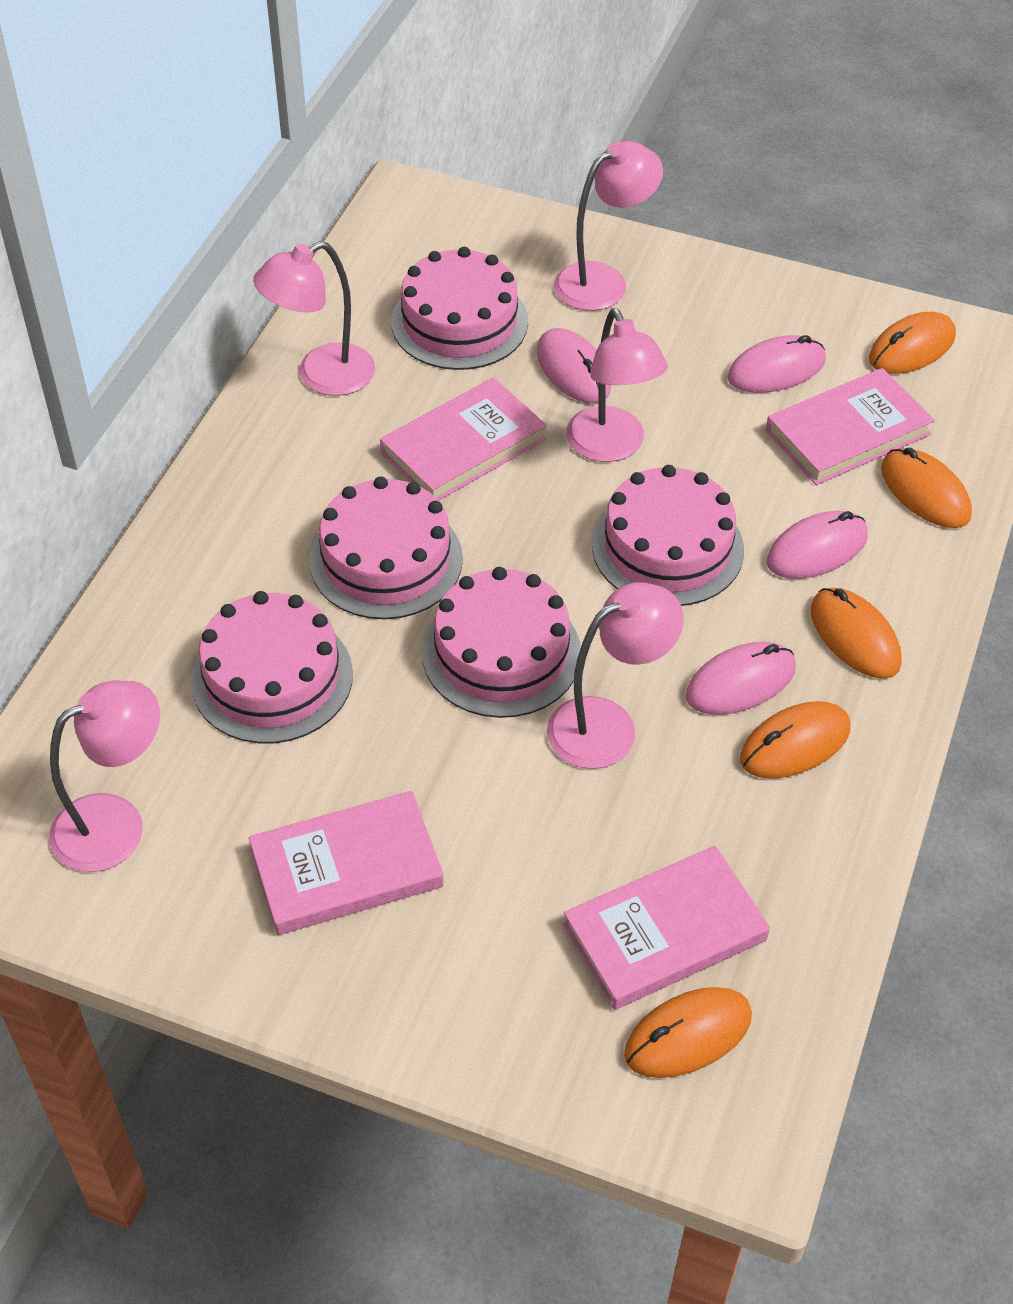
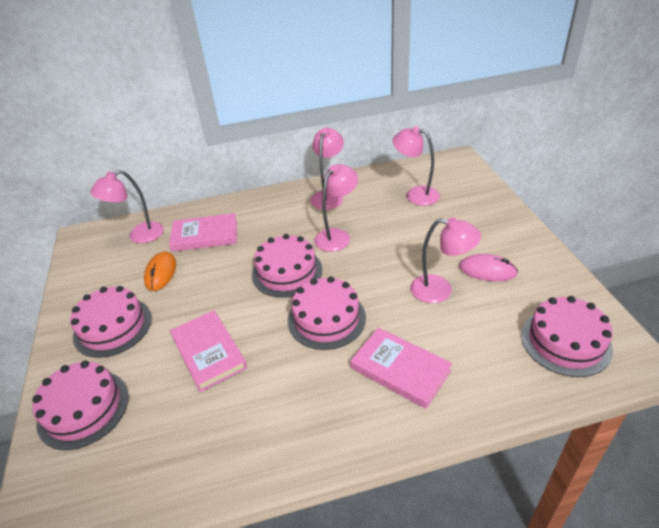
orange mouse: [624,987,752,1078] [740,701,850,779] [810,588,902,679] [869,312,956,374] [881,448,972,528] = 5 -> [144,251,176,291] = 1
pink book: [249,791,444,935] [380,377,547,501] [563,846,770,1010] [766,368,935,485] = 4 -> [169,213,237,252] [170,310,247,392] [350,327,452,409] = 3
pink mouse: [536,328,611,403] [686,642,796,715] [727,335,826,393] [767,511,868,579] = 4 -> [459,254,518,281] = 1

